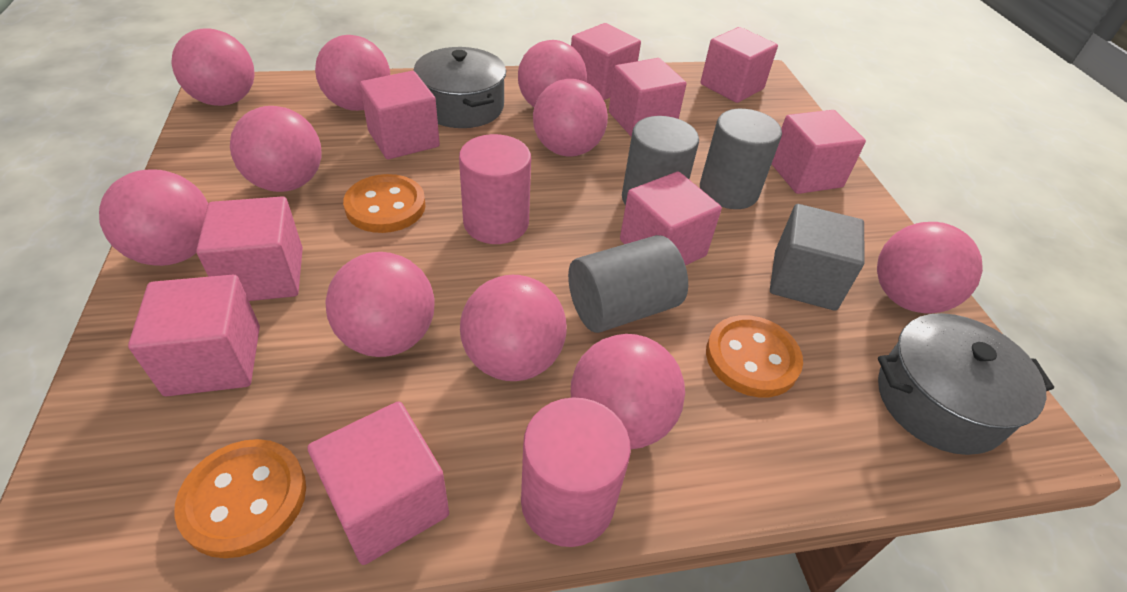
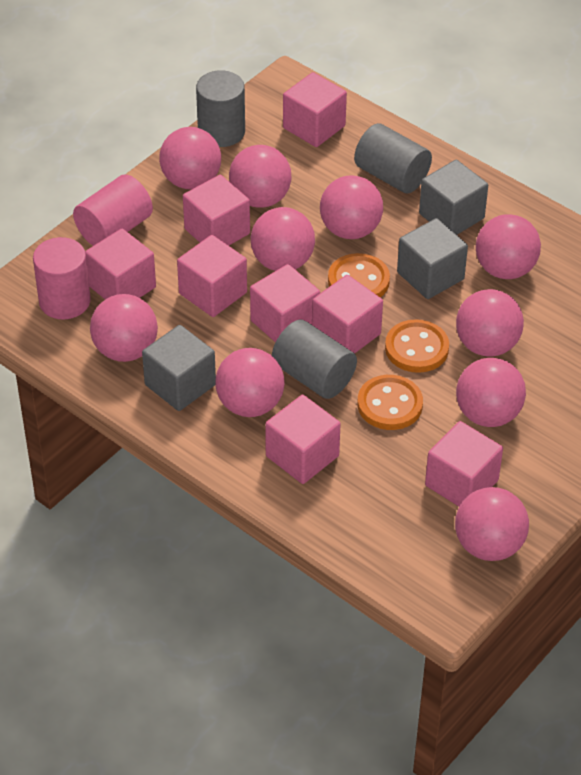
grey cube: [770,204,865,311] = 1 -> [142,325,216,411] [397,218,468,299] [419,160,488,235] = 3
grey pot: [414,47,506,128] [878,313,1054,455] = 2 -> none = 0
pink cube: [128,275,260,396] [196,196,303,301] [308,401,449,565] [360,71,440,159] [571,23,641,100] [609,58,686,137] [620,172,722,265] [700,27,778,103] [772,110,866,194] = 9 -> [85,229,156,299] [177,235,247,317] [183,175,250,246] [250,264,320,343] [265,395,340,484] [283,72,347,147] [312,275,383,354] [425,421,503,506] = 8

